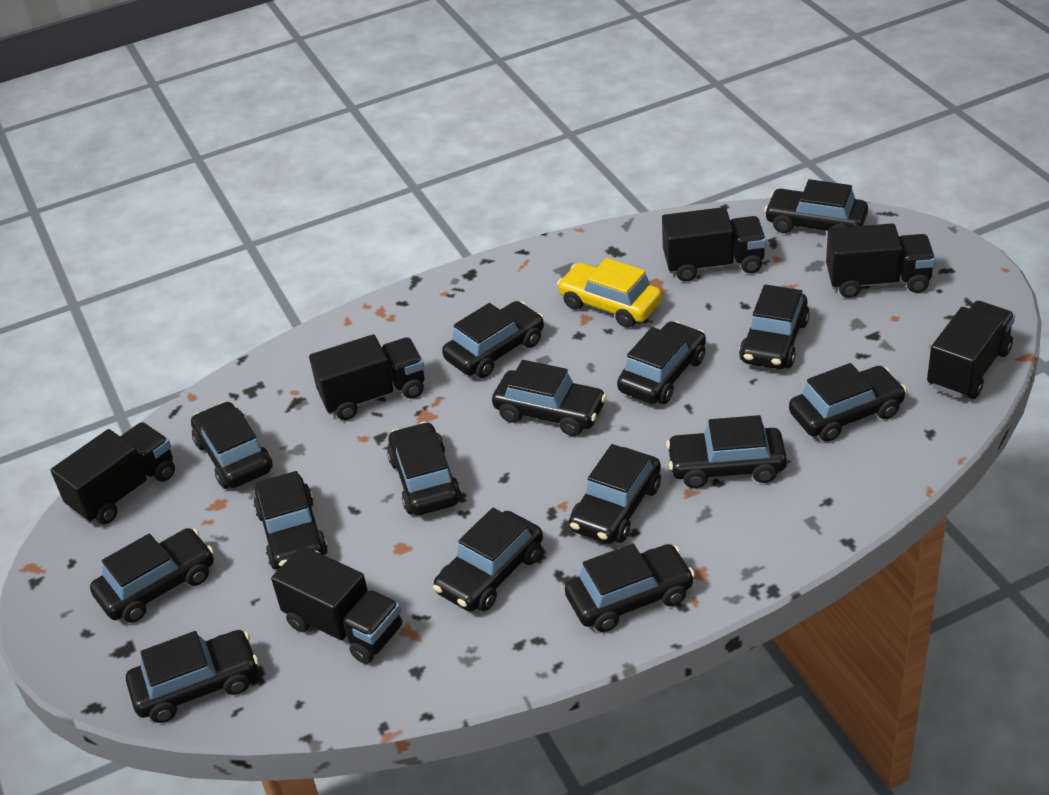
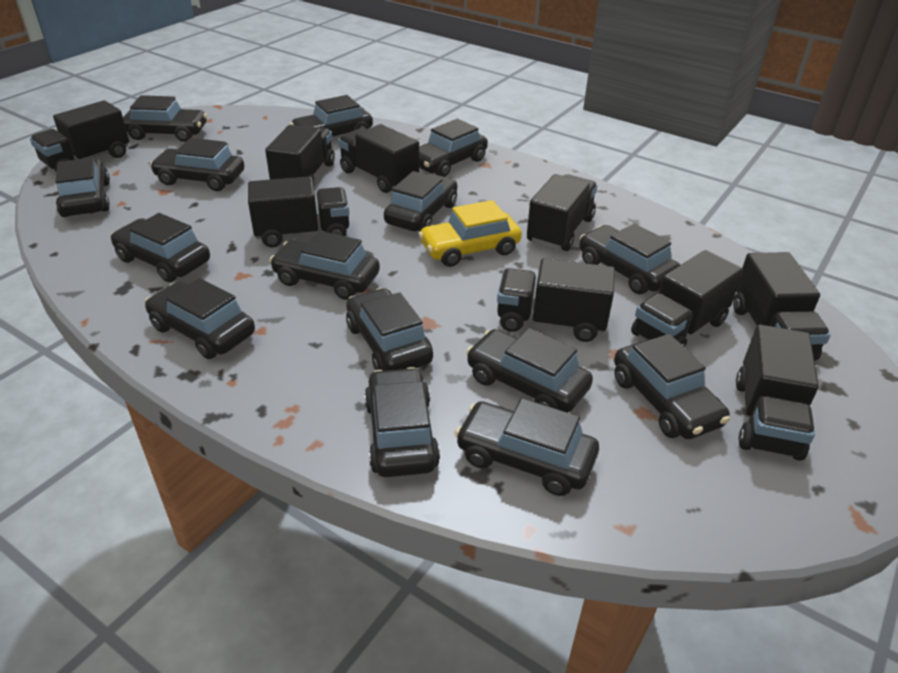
black truck: [51,422,175,524] [271,546,402,664] [309,334,425,420] [662,207,766,282] [826,223,936,298] [927,301,1015,399] = 6 -> [30,100,129,172] [248,177,349,248] [265,125,335,185] [338,124,419,193] [497,258,615,342] [527,174,598,251] [631,250,743,347] [733,252,831,361] [736,324,819,461] = 9

